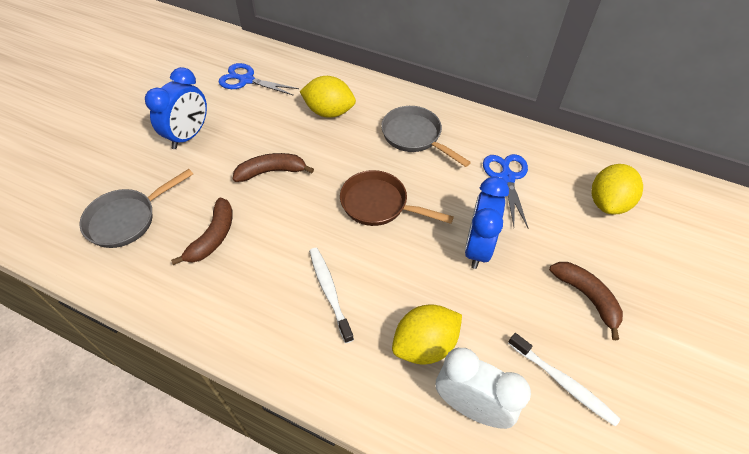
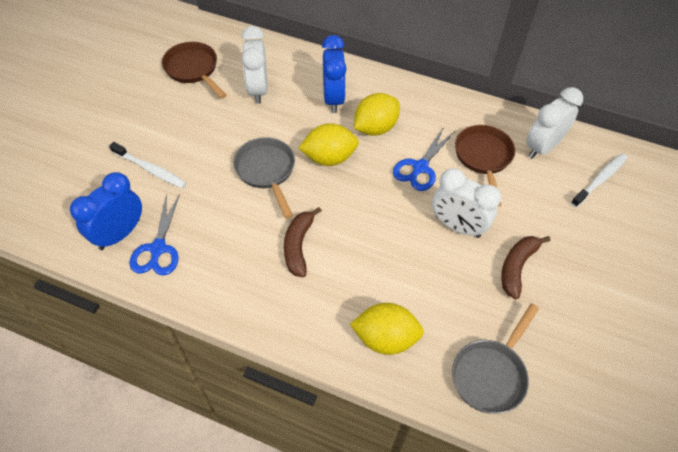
brown banana: [171,198,233,265] [233,153,314,182] [549,262,623,340] = 3 -> [284,207,322,278] [501,236,551,299] = 2
brown pan: [340,170,454,226] = 1 -> [162,42,227,99] [455,125,515,206] = 2
white clock: [435,348,531,429] = 1 -> [242,26,267,104] [432,168,501,238] [526,87,583,159] = 3

